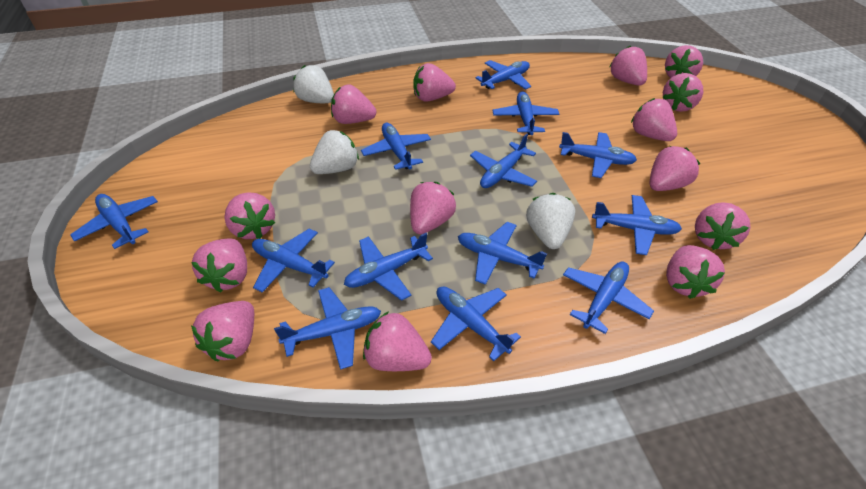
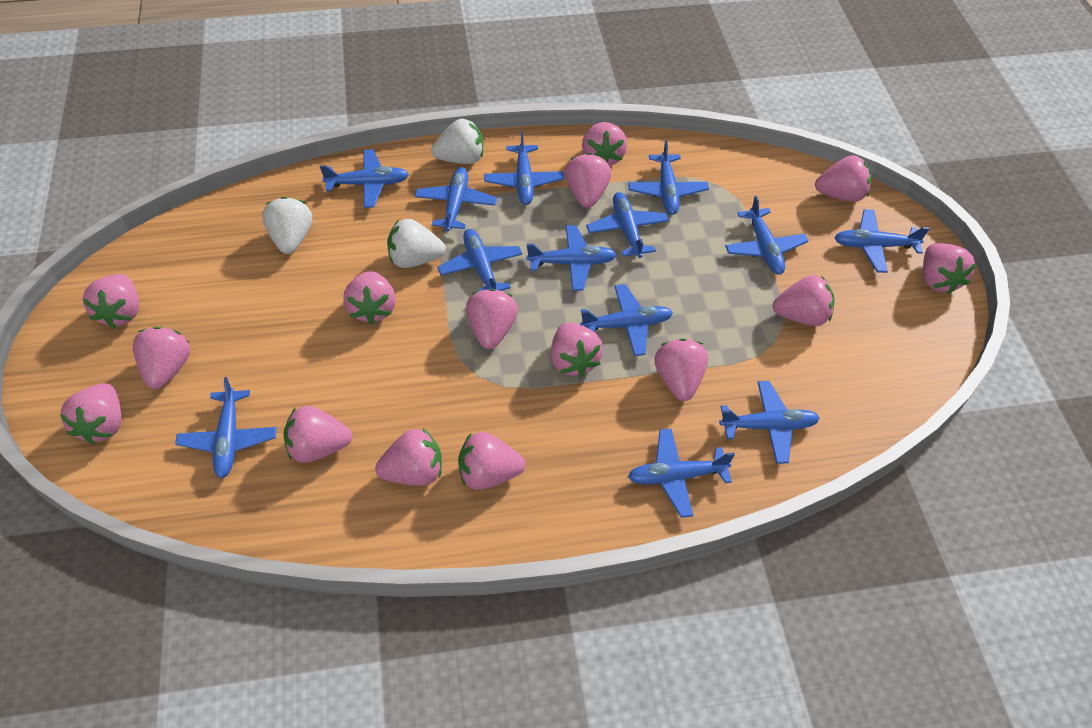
pink strawberry: [191,238,247,293] [191,301,254,361] [224,192,275,239] [331,85,376,124] [363,311,432,371] [410,182,456,234] [413,63,456,102] [609,46,647,86] [631,98,677,141] [650,146,700,191] [663,73,703,112] [665,45,703,78] [666,245,725,299] [695,202,751,250] = 14 -> [60,383,122,444] [83,274,139,328] [133,327,190,390] [283,406,352,463] [343,271,396,324] [375,428,442,486] [458,432,525,490] [466,289,518,349] [551,322,603,377] [565,153,611,208] [582,122,627,166] [655,339,708,401] [773,275,835,326] [815,155,871,202] [923,243,976,294] = 15

